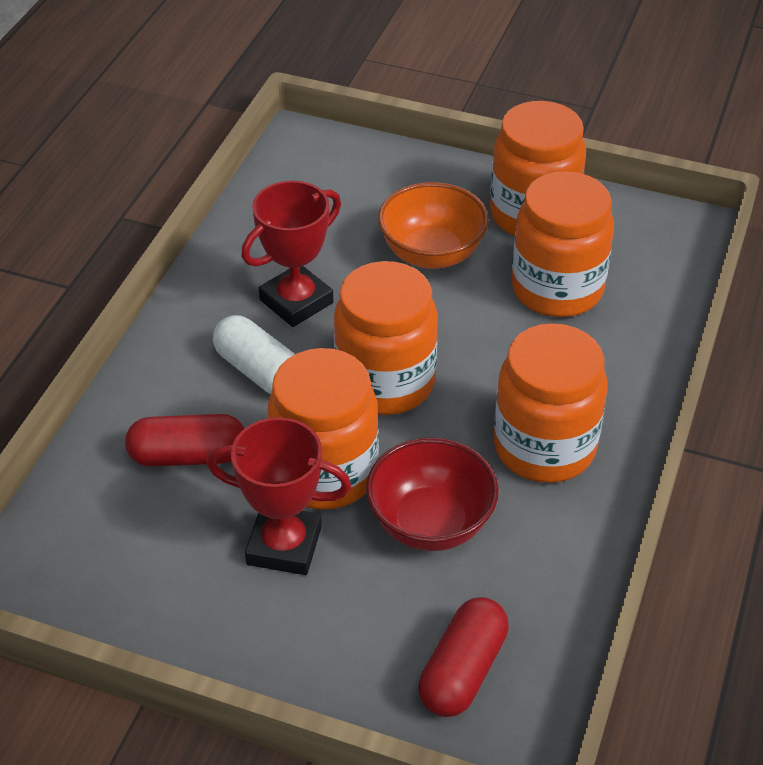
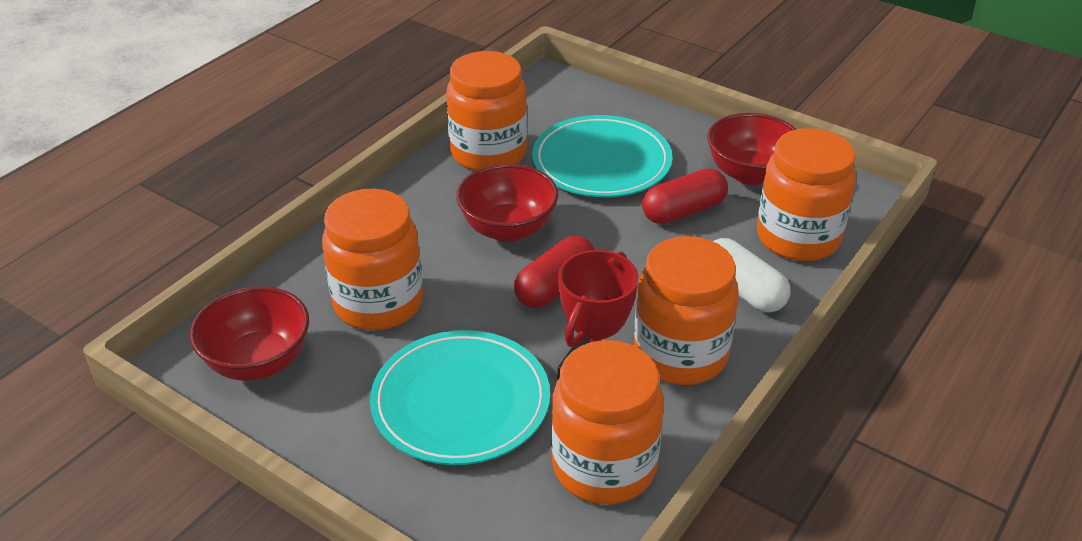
orange bowl: [378,182,489,269] = 1 -> none = 0
red bowl: [366,438,499,551] = 1 -> [190,286,309,381] [456,164,558,242] [707,113,796,185] = 3
red trophy: [207,417,351,575] [241,181,341,327] = 2 -> [557,250,639,379] = 1
turquoise plate: none = 0 -> [370,330,550,465] [532,115,673,197] = 2

